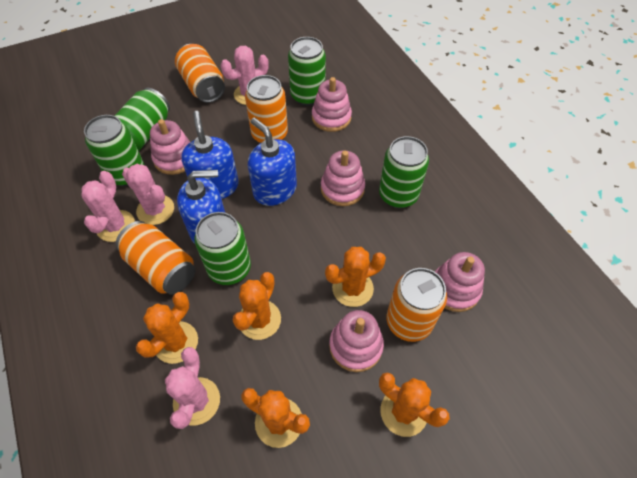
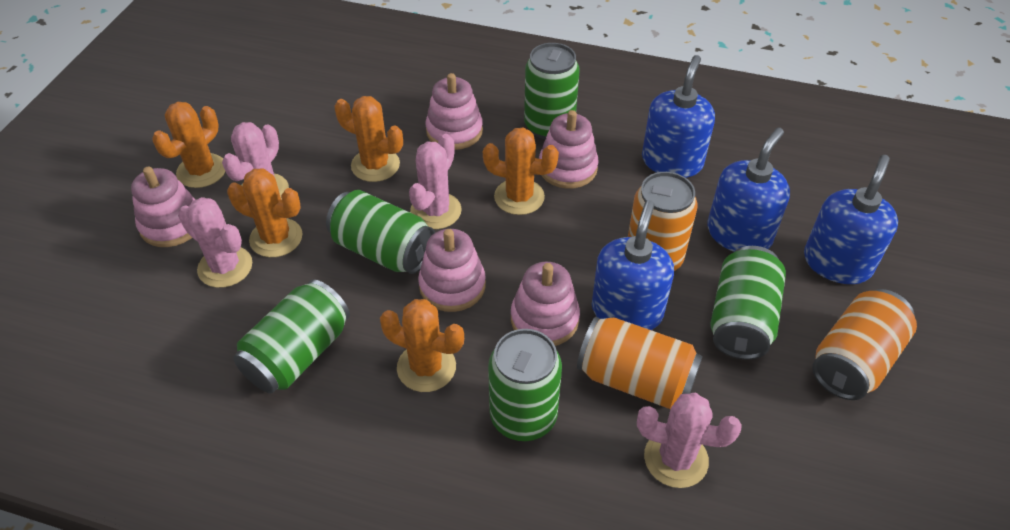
blue soap dispenser: [177,170,225,244] [181,111,239,199] [248,118,297,206] = 3 -> [592,200,674,330] [642,55,715,178] [707,128,790,252] [804,155,898,284] = 4
orange can: [116,221,195,295] [175,44,225,103] [245,75,288,143] [387,268,447,342] = 4 -> [577,317,703,409] [628,172,698,271] [812,289,917,400] = 3

